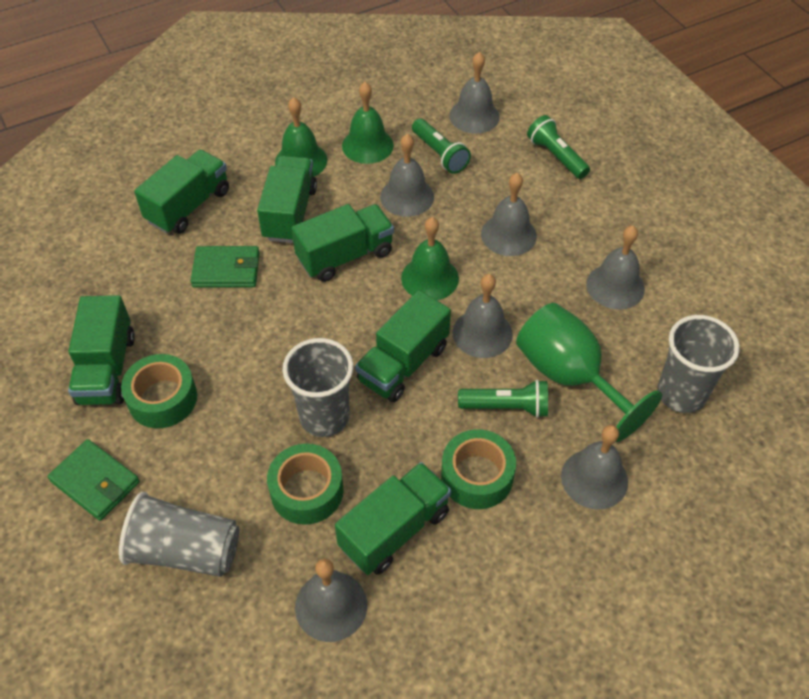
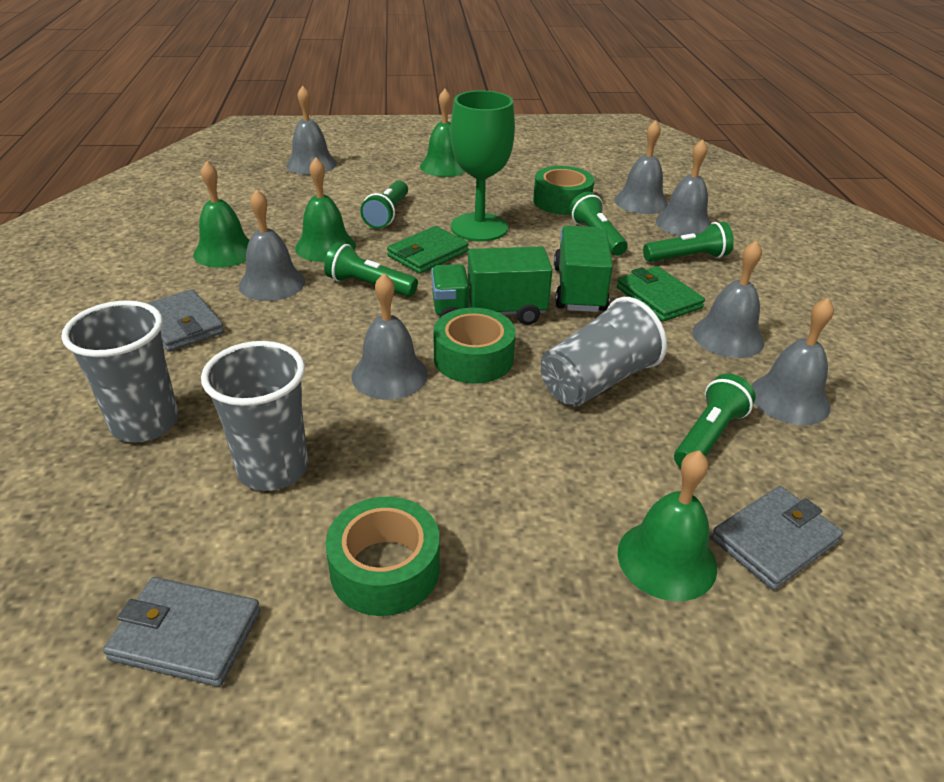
green bell: [275,97,328,177] [342,82,394,164] [401,217,459,300] = 3 -> [193,161,249,268] [295,157,356,262] [420,89,466,177] [618,450,717,601] = 4
green flashlight: [412,119,471,174] [458,380,548,418] [527,115,590,179] = 3 -> [324,243,418,297] [360,180,408,229] [569,192,628,256] [643,222,734,262] [674,374,756,468] = 5
green truck: [68,295,135,405] [134,150,229,234] [257,156,317,243] [291,204,394,282] [335,462,451,575] [355,290,451,402] = 6 -> [431,246,553,325] [554,226,613,312] = 2
grey wallet: none = 0 -> [103,577,261,687] [147,289,224,352] [711,486,843,590] = 3

